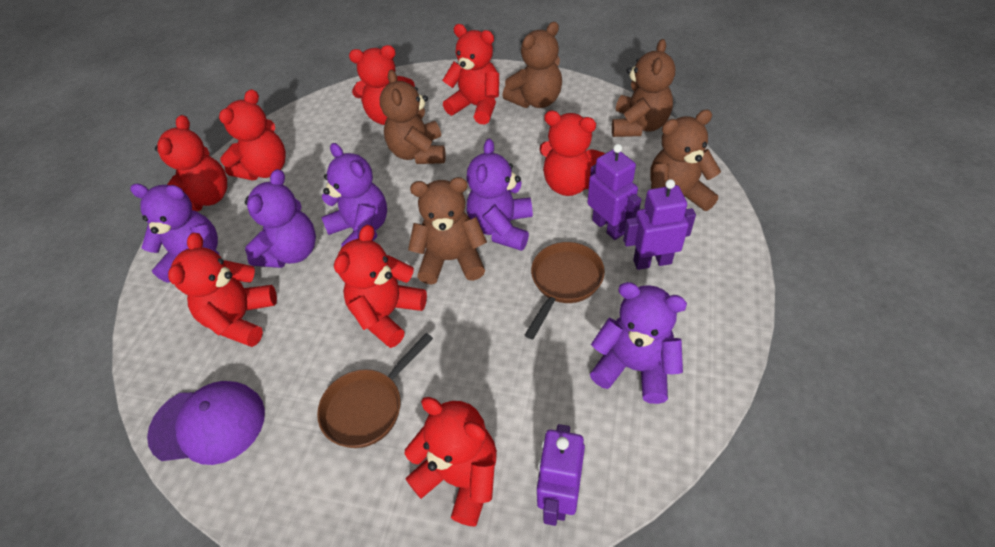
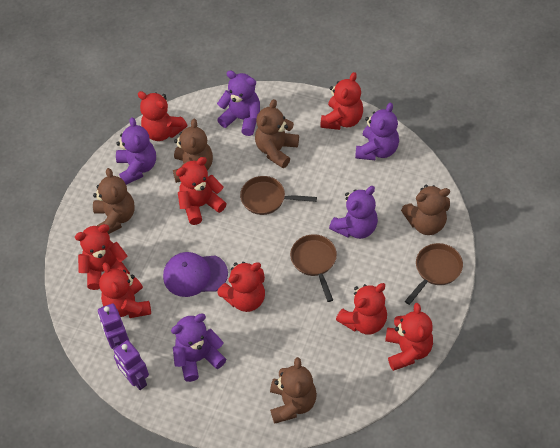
brown pan: [317,333,433,448] [525,242,605,339] = 2 -> [240,176,317,215] [290,234,337,302] [405,243,463,305] = 3
purple robot: [537,424,585,526] [587,144,641,240] [623,179,696,270] = 3 -> [98,303,129,349] [113,340,149,390] = 2

